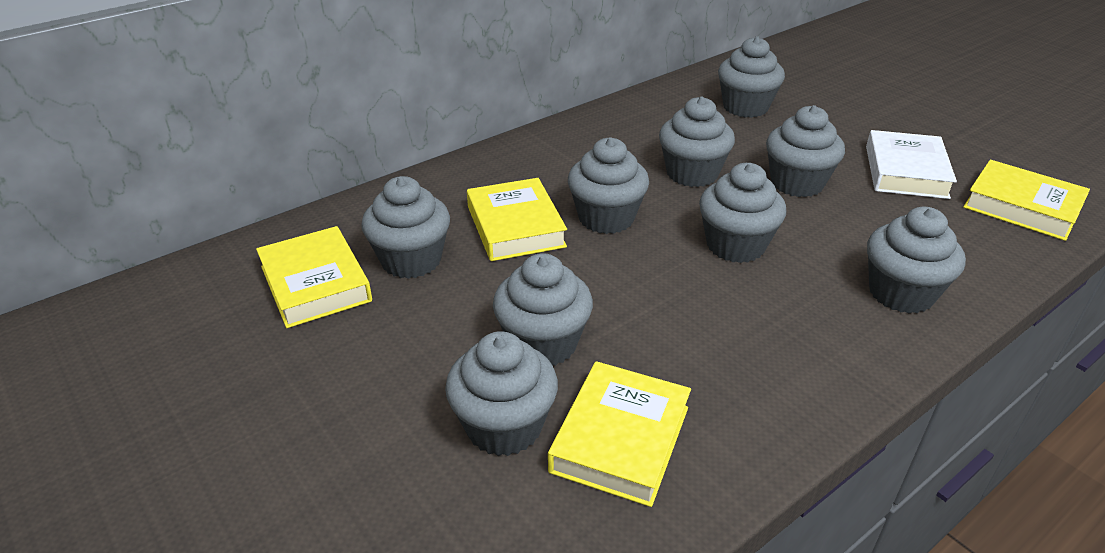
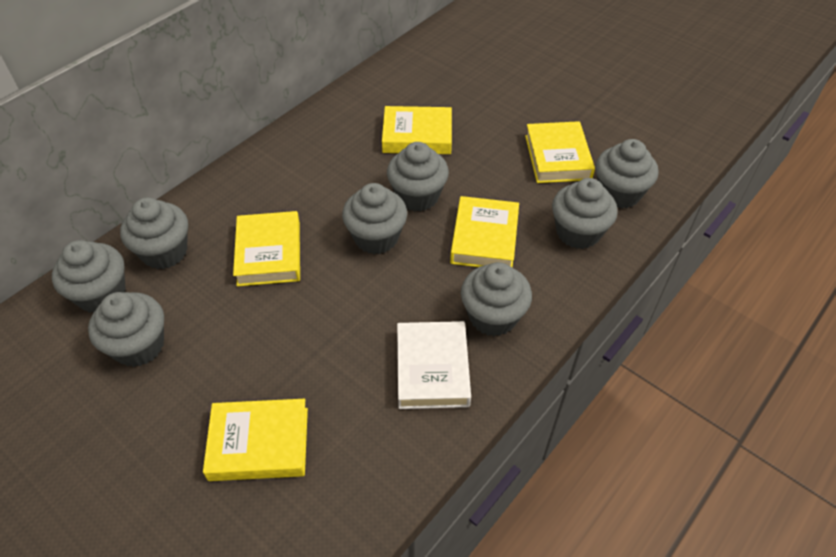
grey cupcake: [361,176,450,279] [445,331,558,456] [493,253,593,366] [568,137,649,234] [659,96,735,187] [699,163,786,263] [718,36,785,118] [766,105,845,197] [867,207,966,314] = 9 -> [52,240,126,313] [88,292,164,367] [120,198,188,269] [342,183,407,254] [387,142,449,211] [461,262,532,336] [552,178,618,249] [596,139,658,209] = 8
yellow book: [256,226,372,328] [467,178,567,261] [548,361,691,507] [963,160,1090,241] = 4 -> [203,399,308,481] [233,211,300,286] [382,106,452,154] [450,196,519,267] [525,121,595,183] = 5

